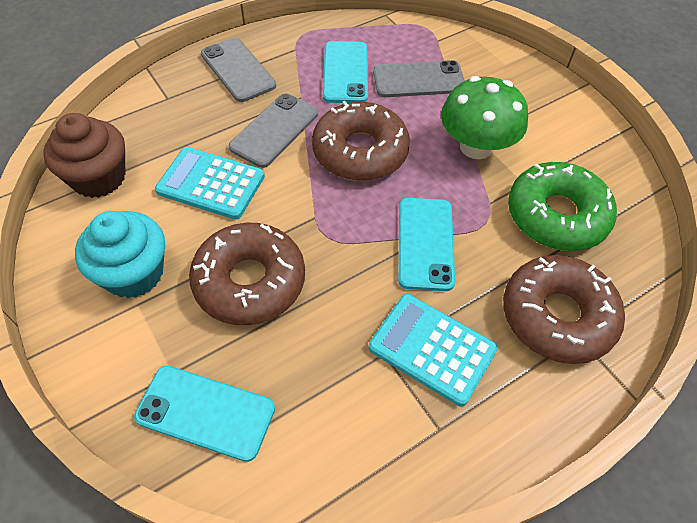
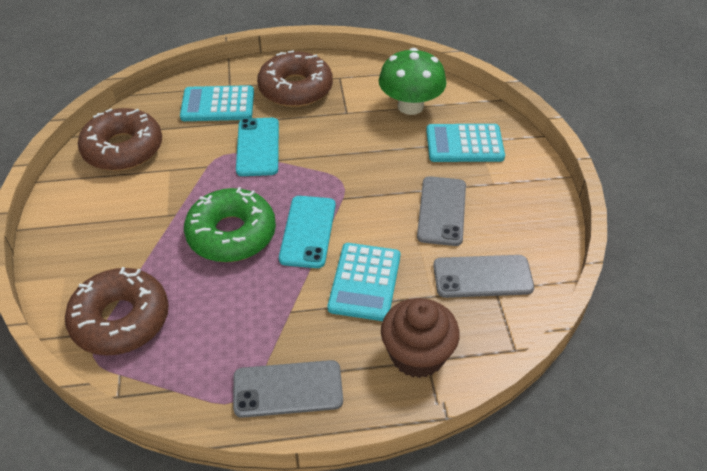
turquoise calculator: [155,147,265,220] [368,294,498,407] = 2 -> [180,85,254,121] [328,243,401,321] [426,124,505,162] = 3
turquoise cupcake: [75,211,165,298] = 1 -> none = 0
turquoise phone: [134,366,275,462] [323,41,368,103] [398,198,455,291] = 3 -> [236,118,279,176] [279,196,336,268] = 2

